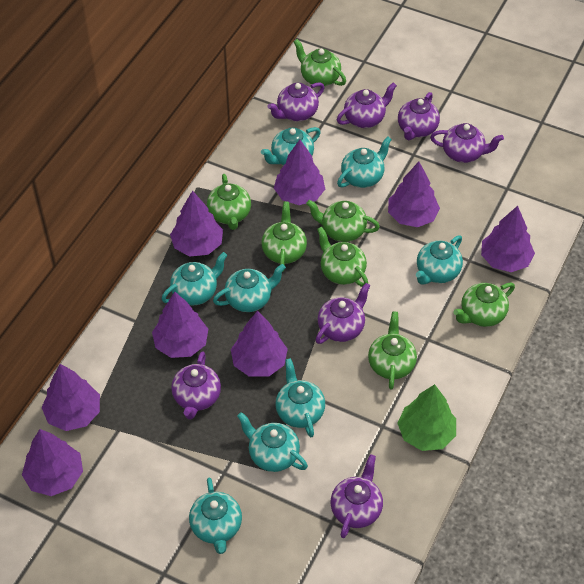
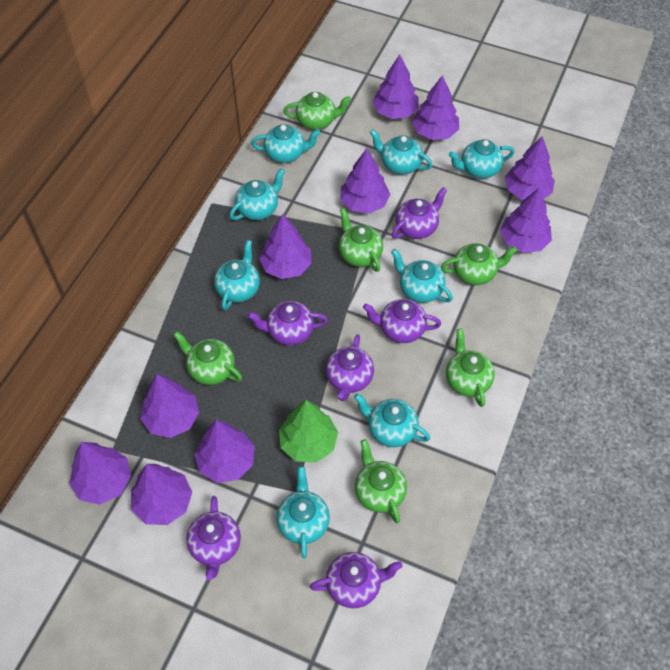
green teapot: [207,174,251,230] [262,201,307,272] [294,39,346,87] [306,200,380,242] [317,227,368,287] [368,311,417,389] [453,283,515,327] = 7 -> [173,331,242,385] [283,92,351,130] [339,208,383,272] [355,439,407,523] [441,243,518,285] [446,329,495,407] = 6
purple teapot: [171,351,221,419] [267,82,325,121] [316,283,371,344] [331,454,383,538] [337,82,397,128] [398,92,440,140] [430,123,504,163] = 7 -> [186,496,241,580] [247,301,328,345] [310,552,403,608] [326,334,374,401] [363,299,441,343] [391,187,447,239] = 6
purple tree: [22,429,83,496] [42,364,100,431] [152,292,208,358] [170,190,223,257] [231,311,288,377] [274,140,325,205] [388,162,440,227] [481,206,535,272] = 8 -> [69,442,131,505] [131,464,192,525] [140,374,199,438] [195,420,255,483] [259,214,311,279] [340,148,390,214] [372,55,419,119] [412,75,459,140] [500,188,552,253] [505,136,555,200] = 10

